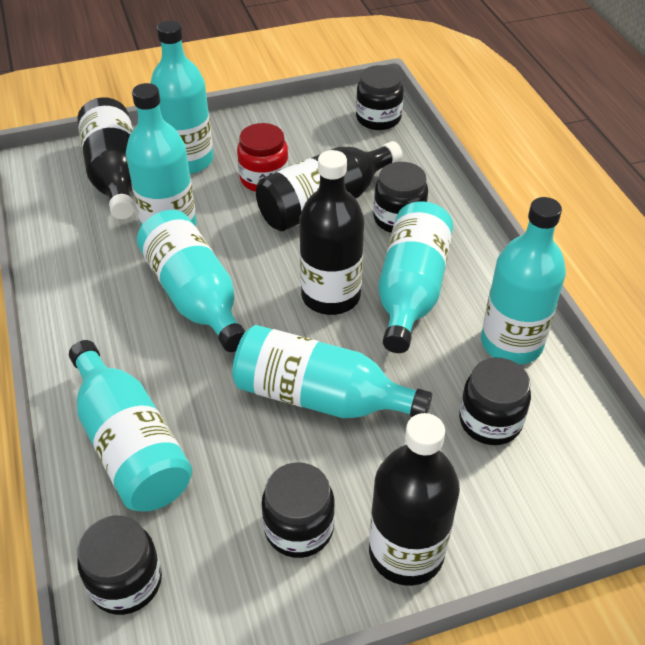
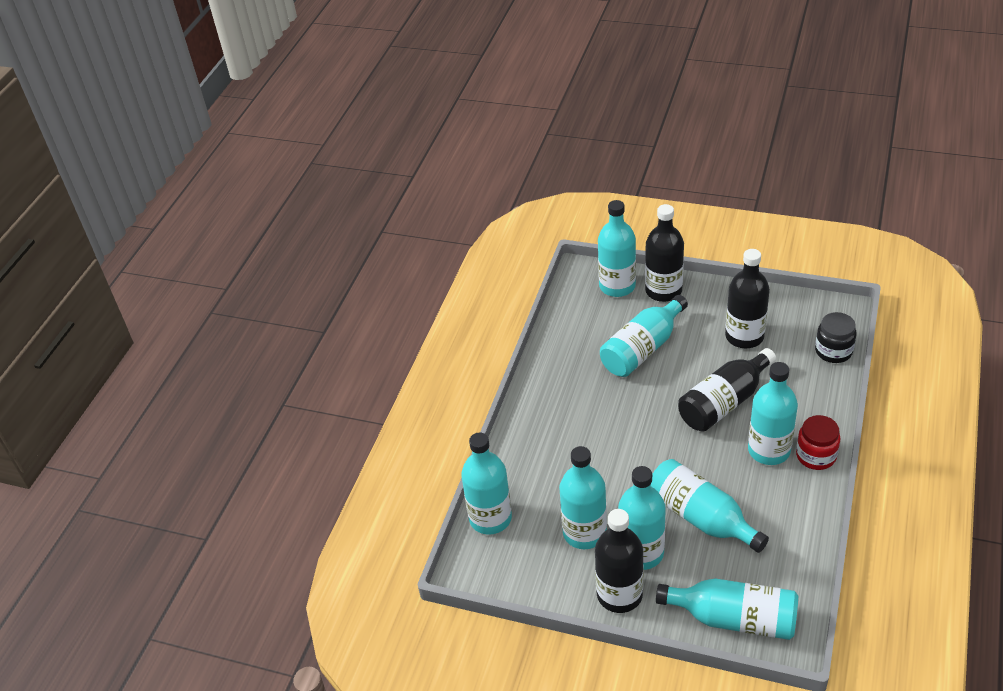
black jar: [77,515,162,615] [261,462,335,558] [356,65,404,130] [374,162,428,233] [459,358,531,445] = 5 -> [815,312,857,363] = 1
turquoise bottle: [69,340,192,511] [126,83,197,226] [137,210,246,352] [151,20,214,174] [232,325,432,418] [378,201,453,353] [481,197,566,365] = 7 -> [461,433,512,535] [559,446,607,549] [598,200,636,297] [600,295,688,377] [618,466,666,570] [651,459,769,553] [656,578,798,640] [748,362,798,465] = 8

